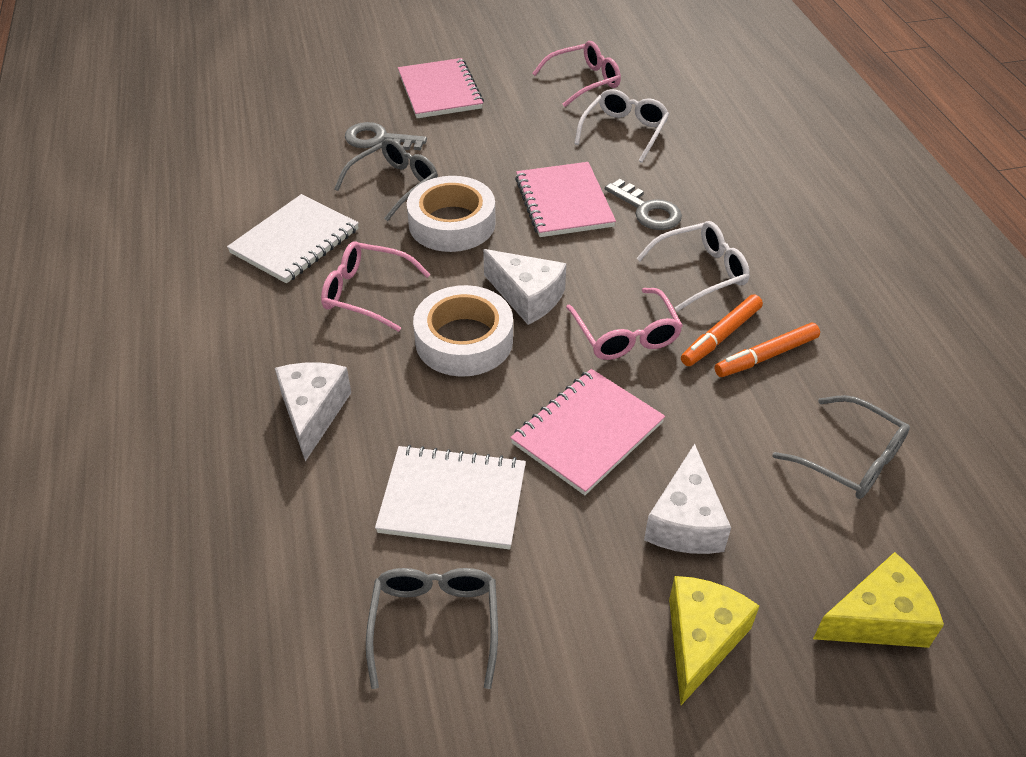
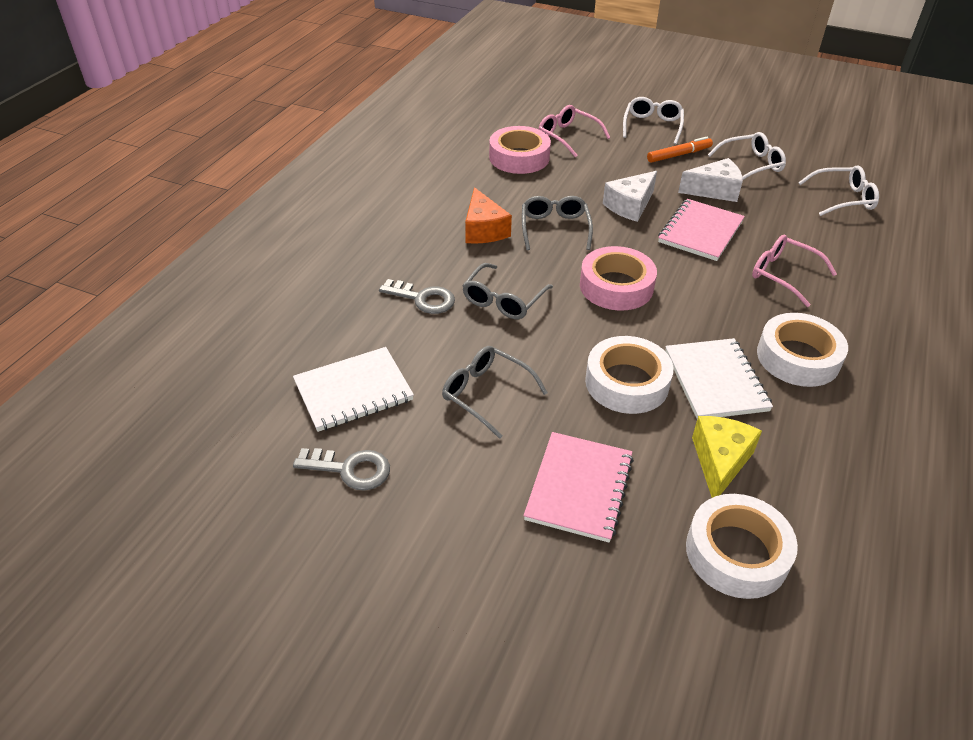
orange cheese: none = 0 -> [465,187,512,244] = 1
orange marker: [681,294,763,366] [715,323,820,377] = 2 -> [647,137,713,163] = 1
pink glasses: [321,241,431,332] [532,41,621,107] [566,288,683,360] = 3 -> [539,105,610,158] [752,235,837,307] = 2
pink notebook: [398,58,484,118] [510,369,665,495] [515,162,616,237] = 3 -> [524,432,634,543] [658,199,745,261] = 2
pink tape: none = 0 -> [489,126,551,174] [580,246,657,311] = 2
white cheese: [275,362,351,461] [483,249,566,325] [644,444,731,554] = 3 -> [603,171,657,222] [678,158,743,202] = 2
white glasses: [574,89,669,163] [636,221,750,311] = 2 -> [623,97,684,144] [708,132,786,180] [798,165,879,216] = 3
white tape: [407,176,496,252] [413,285,513,377] = 2 -> [585,336,674,414] [686,494,798,599] [757,313,848,387] = 3
yellow cheese: [669,576,759,705] [813,552,944,648] = 2 -> [692,416,762,498] = 1

